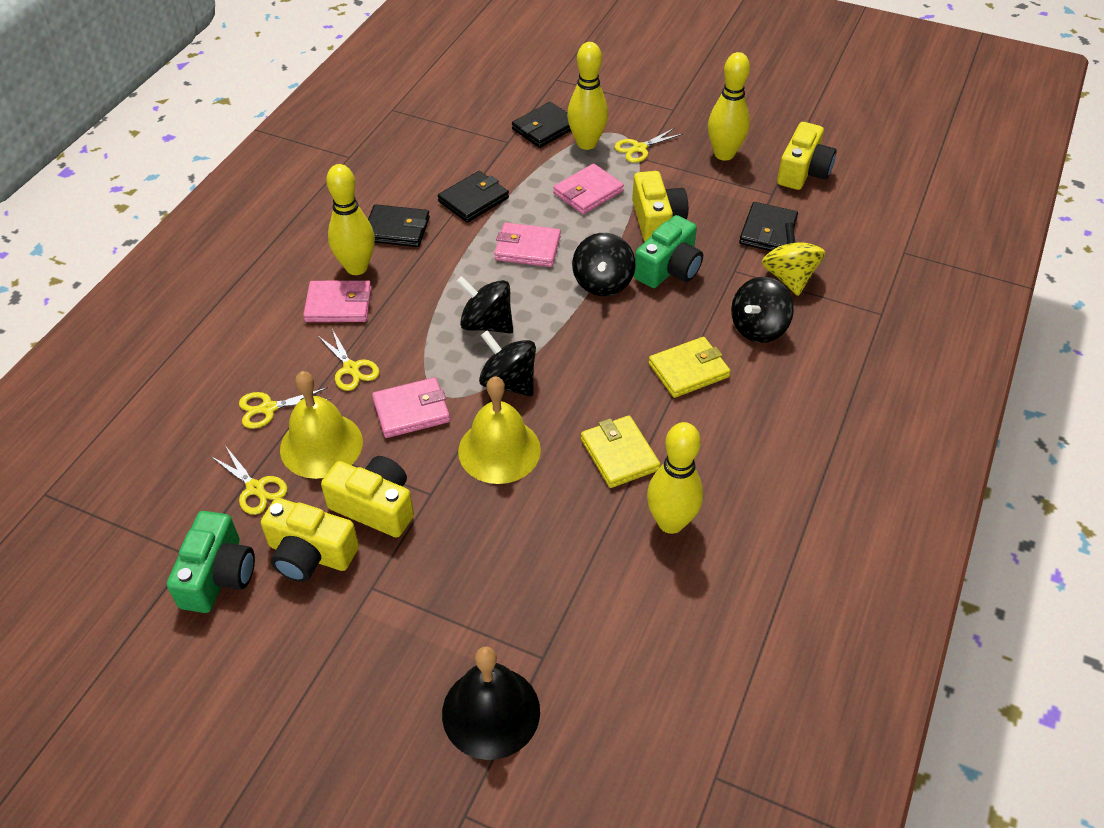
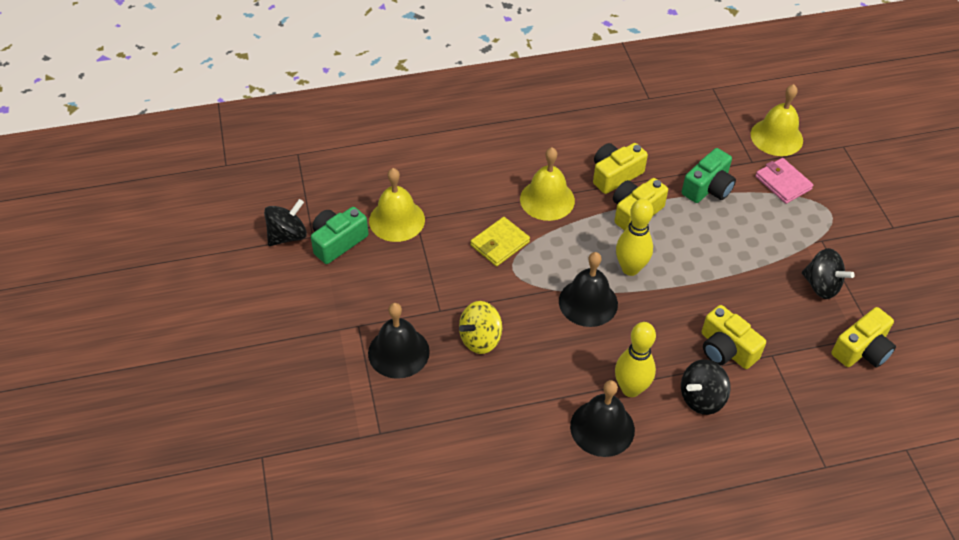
black bell: [442,646,540,760] = 1 -> [368,303,430,379] [559,252,618,327] [570,380,635,457] = 3
black spinning top: [456,276,513,334] [479,330,536,396] [572,233,635,296] [731,277,794,343] = 4 -> [264,199,307,246] [681,359,730,415] [802,248,855,299] = 3
black wallet: [368,204,430,247] [438,171,509,223] [512,102,571,148] [739,202,798,251] = 4 -> none = 0
pink wallet: [303,280,371,322] [372,377,450,438] [494,223,561,267] [553,163,624,214] = 4 -> [755,158,814,204] = 1
yellow bell: [280,371,363,479] [458,376,541,484] = 2 -> [369,168,425,242] [520,147,575,221] [751,84,803,156] = 3
yellow bowling pin: [326,164,375,275] [567,42,608,150] [647,422,703,534] [708,52,750,161] = 4 -> [615,322,656,397] [616,199,653,276] = 2
yellow scissors: [212,447,288,515] [239,387,331,429] [317,329,379,391] [614,128,683,163] = 4 -> none = 0
yellow wallet: [581,415,661,488] [649,337,730,398] = 2 -> [471,217,530,266] = 1

